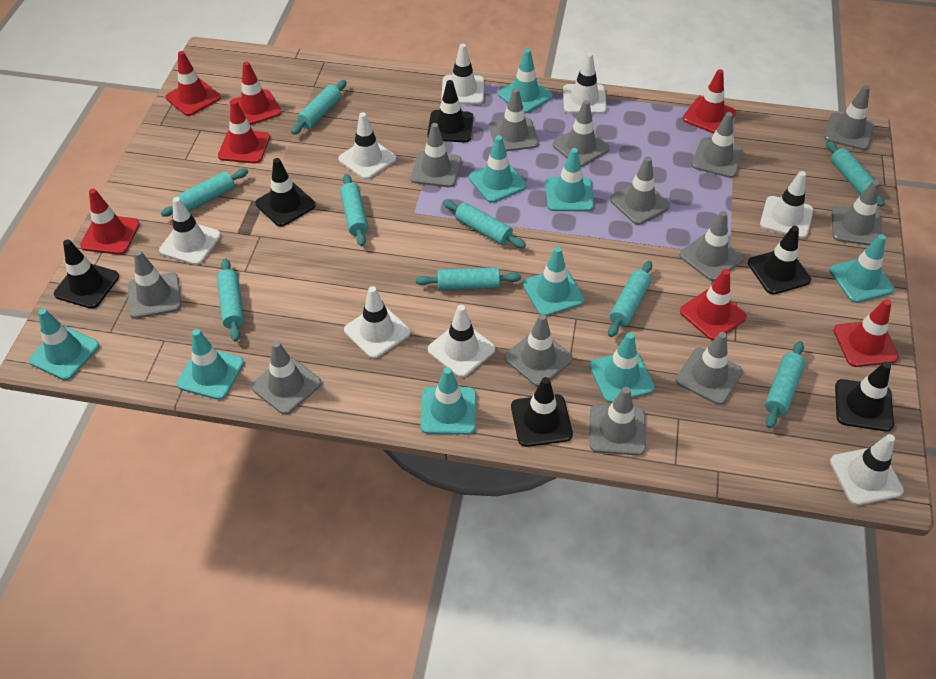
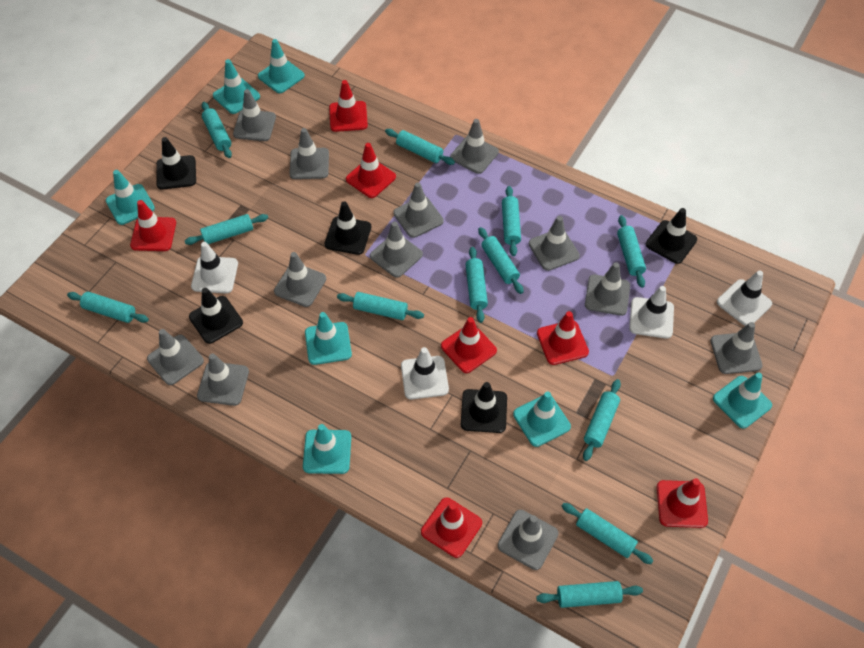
black traffic cone: [54,240,119,309] [256,158,316,227] [427,80,474,142] [511,377,573,447] [748,226,811,294] [835,362,894,432] = 6 -> [156,137,196,190] [189,288,243,344] [324,201,371,255] [461,382,507,433] [646,208,697,264] = 5
grey traffic cone: [128,250,181,319] [251,341,321,414] [411,123,461,187] [489,88,539,151] [504,314,573,387] [553,100,610,167] [589,387,646,456] [610,156,670,225] [676,332,743,405] [679,211,743,281] [692,112,743,178] [824,85,874,150] [832,180,882,245] = 13 -> [147,329,204,385] [197,354,249,406] [233,89,276,141] [274,252,326,307] [289,128,329,179] [370,222,423,278] [393,182,444,238] [450,119,499,174] [498,510,558,570] [529,216,580,271] [585,262,630,316] [710,322,762,374] = 12
turquoise rolling pin: [161,169,248,217] [217,258,244,342] [291,80,347,135] [340,174,368,246] [416,267,521,290] [443,200,526,248] [608,261,652,337] [765,341,805,428] [826,141,885,207] = 9 -> [67,292,149,323] [185,214,268,245] [202,102,232,158] [337,292,424,320] [385,129,455,165] [466,247,488,323] [478,227,524,294] [502,186,521,256] [536,581,643,608] [562,503,653,564] [583,379,621,461] [617,215,646,288] = 12
turquoise traffic cone: [29,308,99,380] [177,329,244,400] [420,367,476,435] [469,135,526,203] [498,49,553,113] [523,247,585,316] [546,148,594,211] [589,332,655,403] [830,234,894,303] = 9 -> [106,170,155,225] [213,59,260,114] [258,39,305,93] [303,424,351,474] [305,312,352,365] [513,391,571,447] [713,373,772,429] = 7
white traffic cone: [159,197,221,265] [338,112,396,179] [344,286,410,359] [428,305,495,377] [441,44,484,104] [563,53,607,114] [760,171,813,238] [830,434,904,505] = 8 -> [191,242,238,293] [401,347,449,399] [629,286,674,339] [717,270,772,326] = 4

